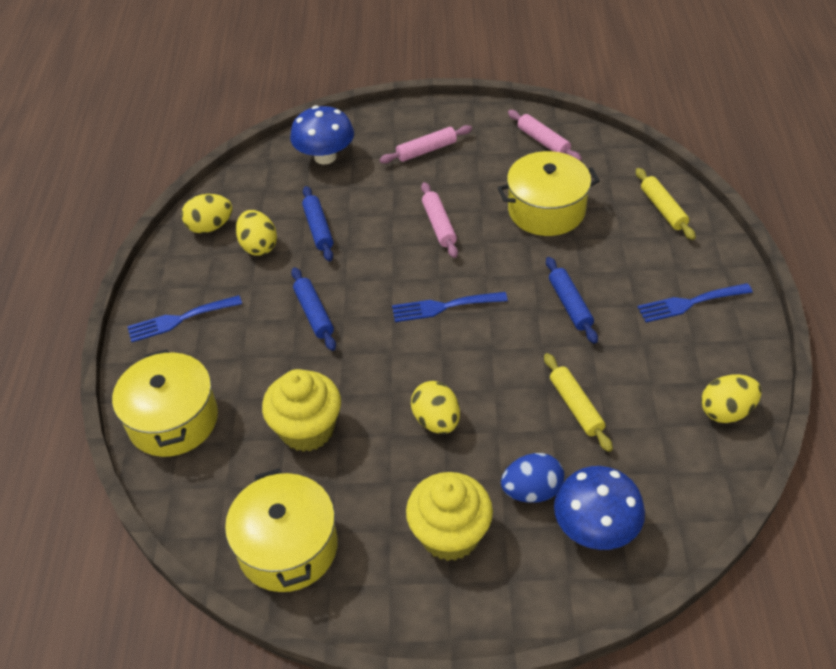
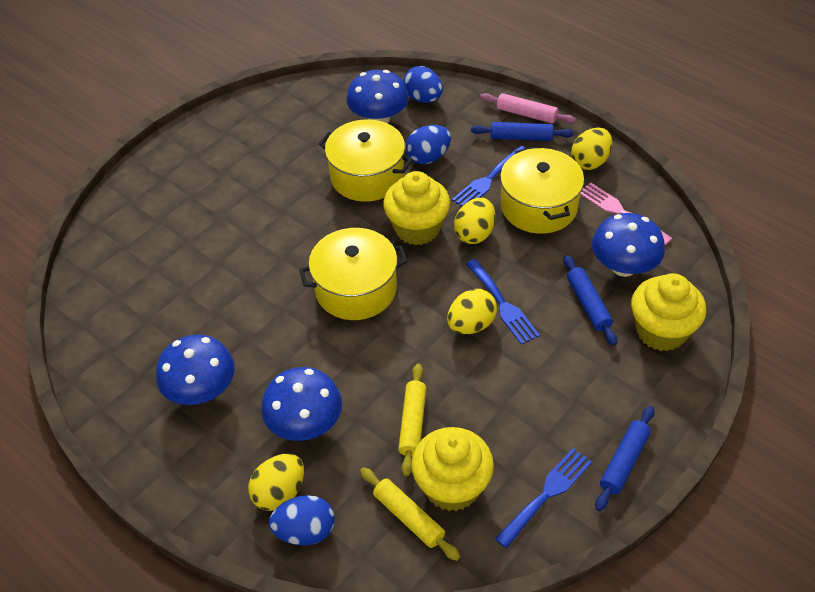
blue egg: [501,453,564,503] = 1 -> [269,495,335,546] [403,66,443,103] [406,125,451,164] = 3
blue mushroom: [290,106,354,165] [554,466,645,550] = 2 -> [156,335,235,405] [261,367,342,441] [346,70,409,124] [592,213,665,277] = 4
pink fork: none = 0 -> [580,183,673,245] = 1
pink rolling pin: [380,125,472,163] [421,182,458,258] [508,110,582,161] = 3 -> [480,93,576,124] = 1
yellow cupcake: [262,369,341,452] [406,472,493,561] = 2 -> [383,171,450,245] [411,427,494,511] [631,273,706,351] = 3

